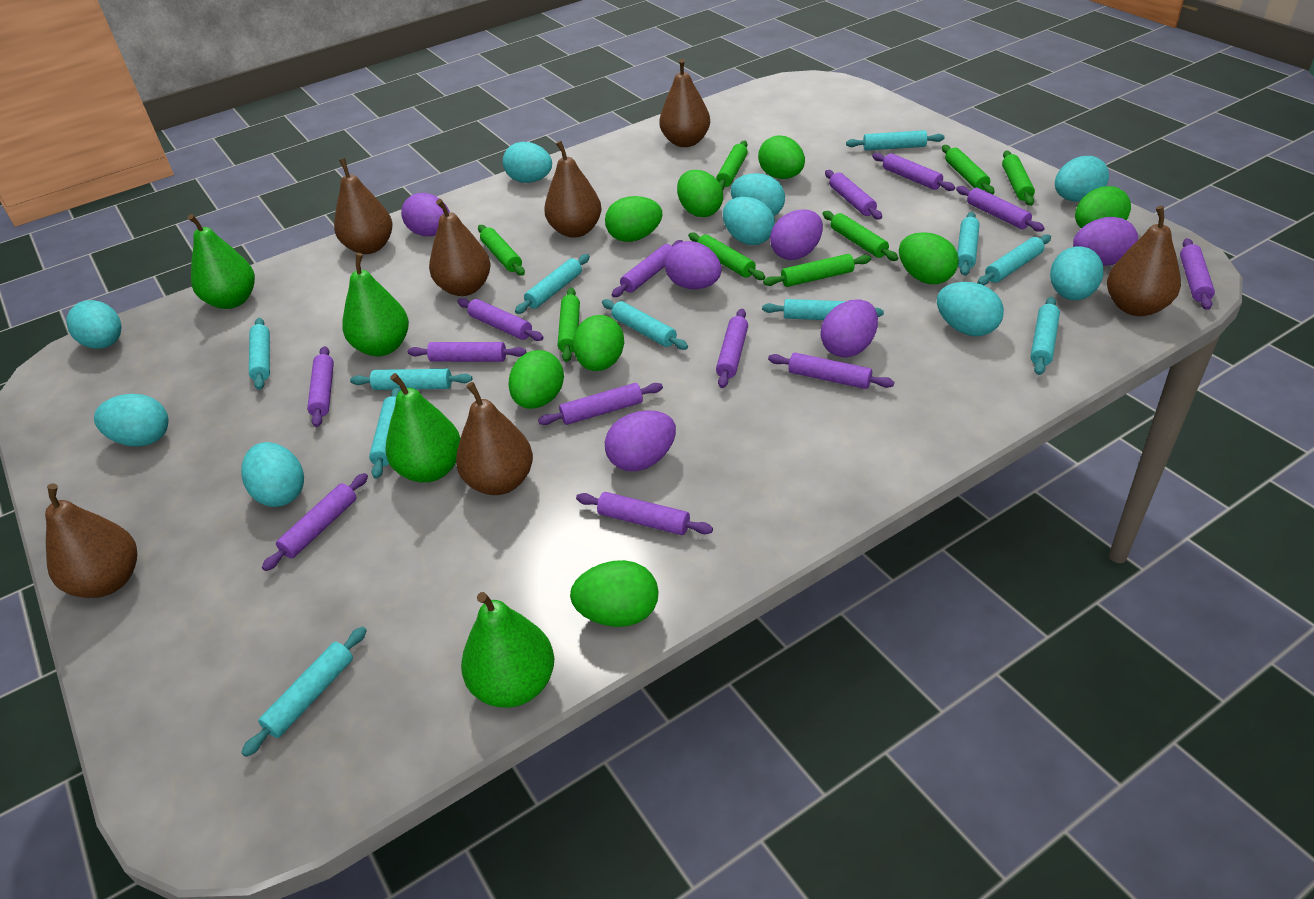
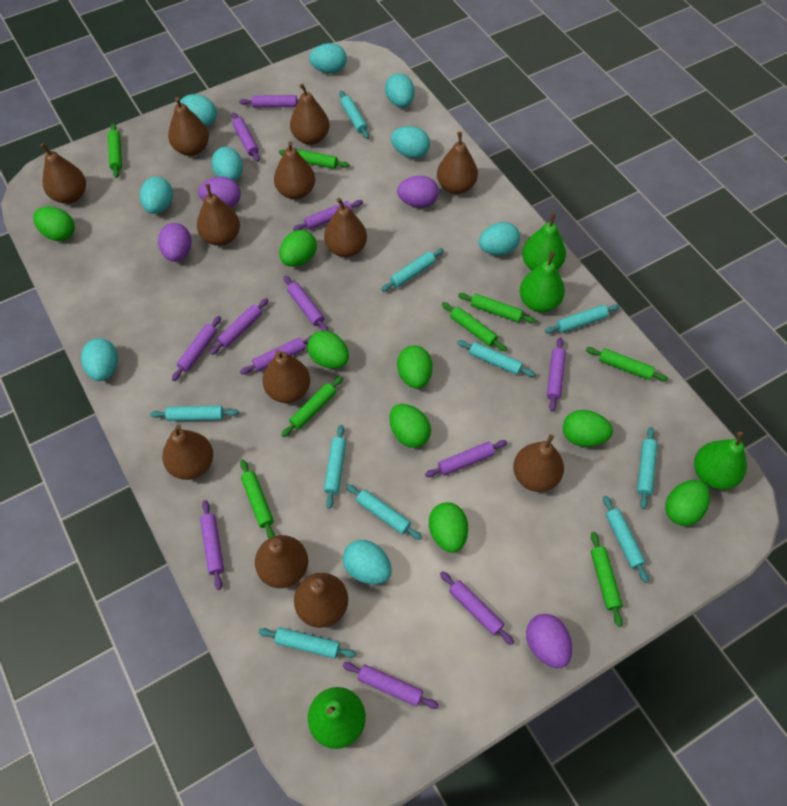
brown pear: [45,484,137,598] [334,158,393,254] [429,199,491,296] [456,382,533,495] [544,141,601,238] [659,59,710,147] [1107,206,1181,316] = 7 -> [40,143,86,204] [162,424,213,480] [168,97,209,156] [197,184,240,246] [255,535,308,588] [262,350,310,403] [274,141,315,199] [290,83,329,145] [294,573,348,628] [324,198,367,257] [437,132,478,194] [513,435,564,492] = 12
purple egg: [401,193,450,236] [605,410,676,471] [665,241,722,289] [770,210,823,260] [821,299,878,357] [1073,217,1138,266] = 6 -> [158,223,192,262] [198,177,241,208] [397,176,439,208] [526,614,572,668] = 4
purple rolling pin: [262,473,368,571] [307,346,334,427] [408,342,526,362] [457,298,543,341] [538,383,663,425] [576,492,713,535] [612,240,683,297] [716,309,748,388] [768,353,894,389] [825,170,882,220] [872,153,955,191] [956,186,1045,232] [1180,238,1215,310] = 13 -> [172,316,221,381] [200,500,224,590] [210,298,269,355] [232,112,260,162] [239,95,299,108] [240,335,312,374] [284,276,328,331] [293,200,363,231] [343,662,439,709] [425,440,507,477] [440,571,514,645] [547,338,566,412] = 12
turquoise rolling pin: [241,627,367,757] [249,318,270,390] [350,369,472,390] [369,387,401,479] [515,254,590,314] [602,299,688,350] [762,299,884,320] [846,130,945,150] [957,212,980,276] [977,234,1051,285] [1030,297,1060,375] = 11 -> [150,406,239,421] [258,627,356,659] [324,425,346,509] [339,91,369,139] [346,484,422,540] [381,248,444,292] [457,340,535,377] [545,304,620,334] [603,496,649,583] [637,427,657,509] = 10

